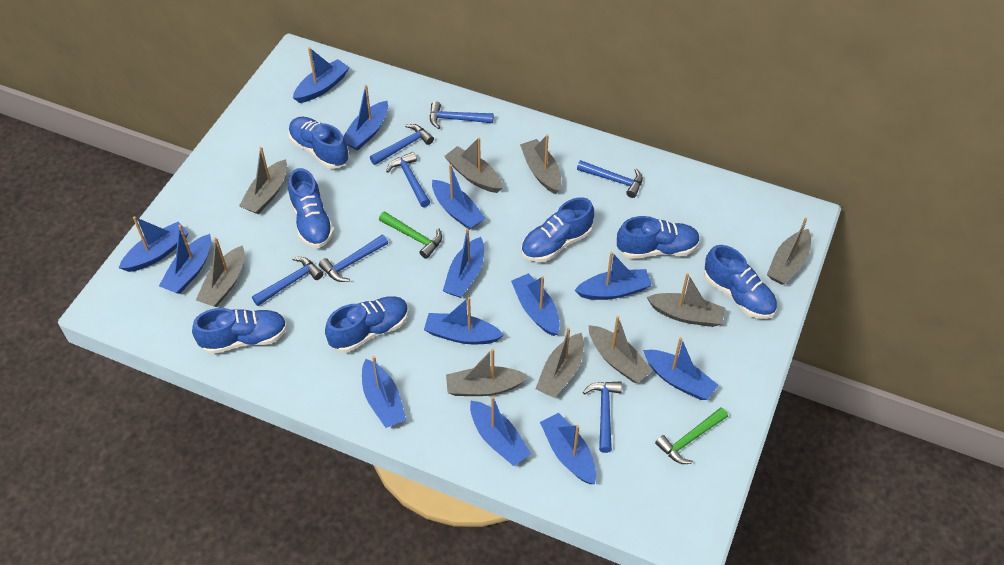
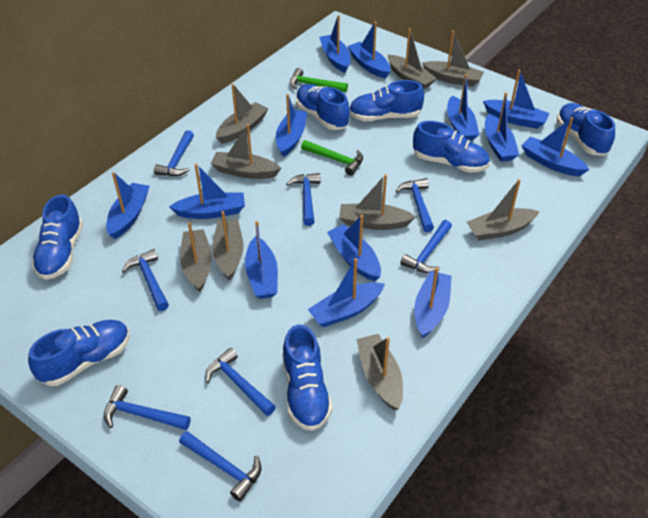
blue hammer: [252,257,323,306] [319,235,388,282] [370,124,434,165] [386,152,430,207] [430,101,494,129] [577,160,643,198] [583,381,622,453] = 7 -> [104,385,191,430] [122,249,169,311] [154,130,194,176] [179,431,261,501] [205,348,276,416] [287,173,321,226] [396,178,434,232] [400,220,452,273] = 8

